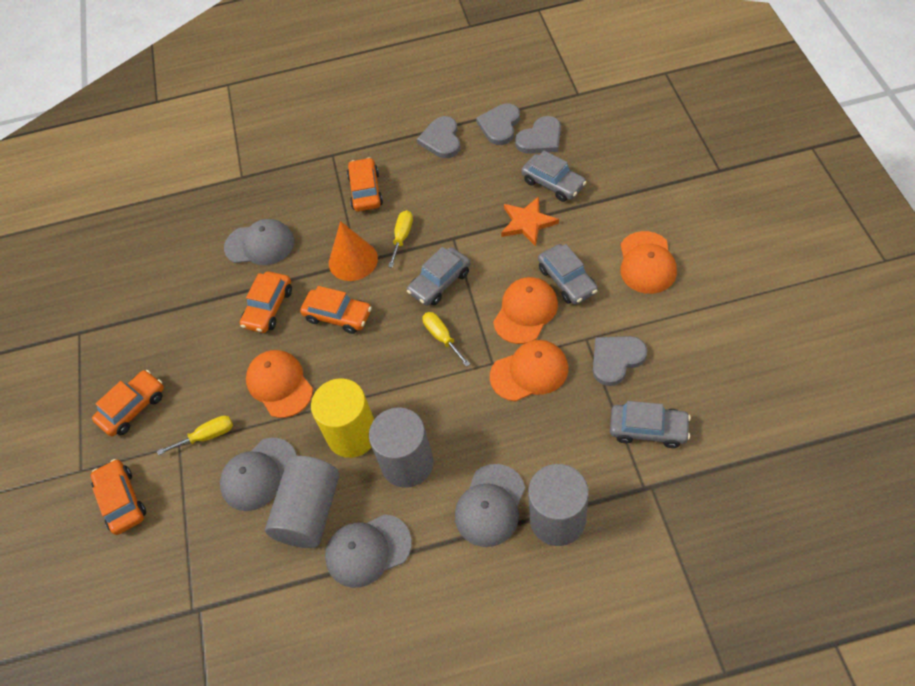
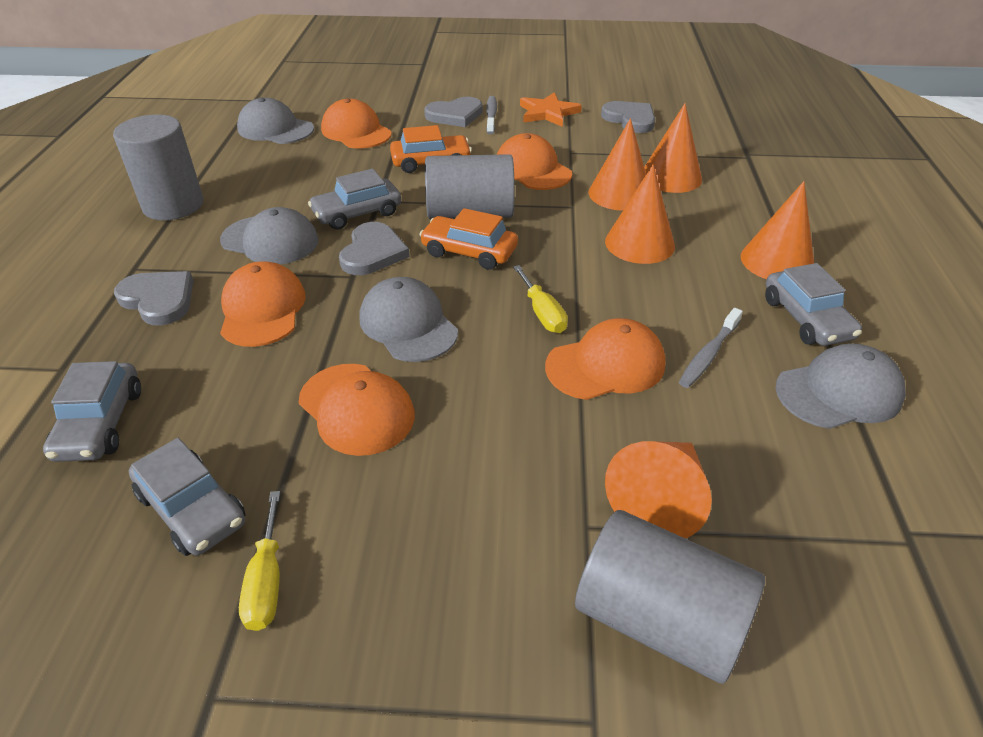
grey toothbrush: none = 0 -> [486,96,497,134] [679,308,743,388] = 2
orange cap: [246,350,313,418] [490,340,568,402] [493,277,558,344] [620,231,677,294] = 4 -> [220,261,306,347] [299,364,415,456] [321,99,392,148] [497,133,572,190] [545,318,666,400] = 5
orange car: [91,459,146,535] [92,370,164,436] [240,272,292,333] [300,286,372,334] [347,157,383,212] = 5 -> [390,125,472,173] [419,208,518,270] = 2
orange cone: [329,221,378,281] = 1 -> [588,118,646,211] [605,164,675,264] [605,441,712,538] [644,103,702,193] [741,181,814,279] = 5
yellow cylinder: [311,379,374,458] = 1 -> none = 0
yellow screwdriver: [157,415,233,455] [388,210,413,268] [422,312,470,367] = 3 -> [239,491,280,631] [513,265,568,333] = 2

